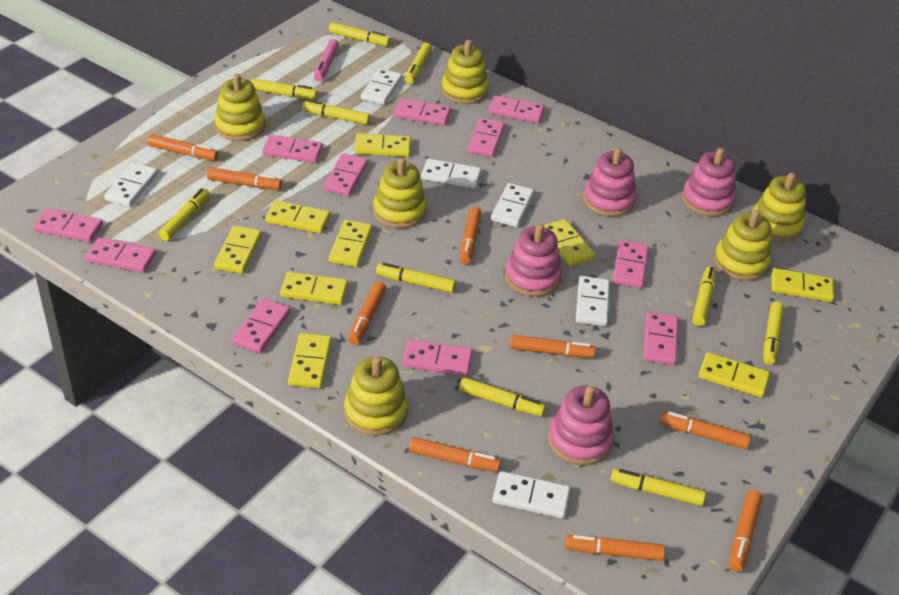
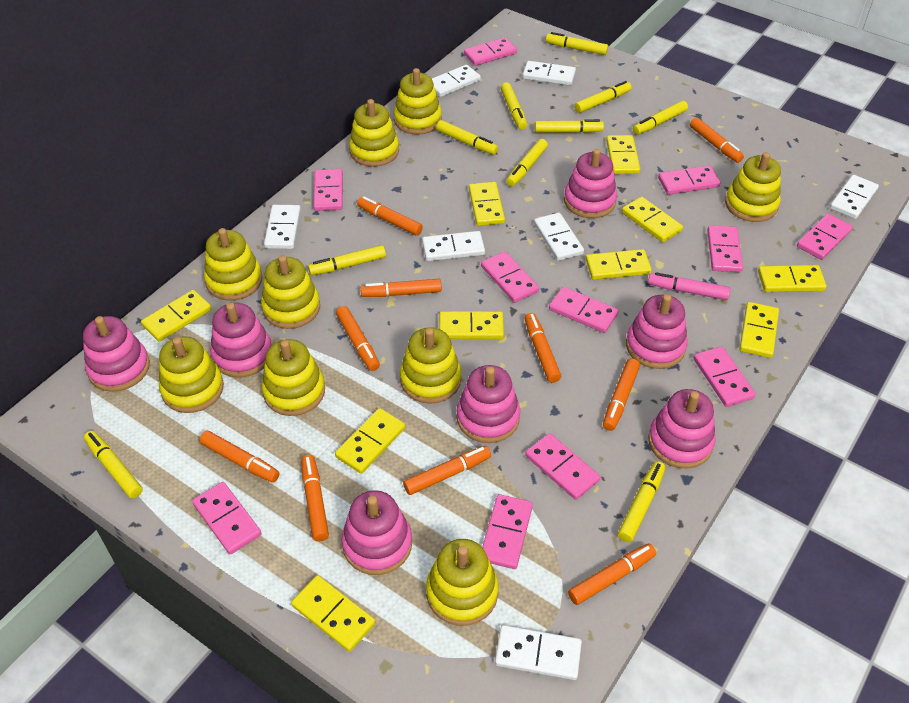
orange marker: [147,134,218,160] [207,167,282,190] [348,281,386,345] [409,437,501,472] [460,207,482,264] [510,335,595,358] [565,535,665,561] [660,411,751,449] [729,490,762,572] = 9 -> [199,431,280,483] [301,455,329,542] [336,306,380,371] [357,196,423,236] [361,279,442,297] [403,446,491,495] [524,313,561,383] [568,544,656,605] [603,358,640,431] [690,117,744,163] = 10
pink stacking toy: [505,224,562,297] [548,386,614,465] [583,148,636,217] [682,148,736,216] = 4 -> [83,316,150,392] [210,303,272,377] [342,490,412,575] [457,365,520,443] [564,149,617,218] [626,294,688,369] [648,389,716,469] = 7
white domino: [104,163,158,207] [361,68,403,105] [421,159,481,189] [491,183,534,227] [492,471,570,518] [576,276,610,326] = 6 -> [264,205,301,249] [422,231,485,261] [432,65,481,97] [495,625,582,680] [523,61,576,85] [534,213,584,261] [830,175,879,219] = 7
yellow domino: [214,225,262,274] [265,200,330,233] [280,272,348,305] [288,333,332,388] [329,220,372,267] [355,133,411,157] [544,219,595,266] [699,352,770,397] [772,268,834,302] = 9 -> [141,290,211,342] [291,575,375,652] [335,408,405,474] [439,311,504,339] [469,182,505,226] [586,249,652,280] [606,135,640,174] [622,197,683,242] [739,302,779,358] [758,265,826,292] = 10
yellow stacking toy: [214,74,265,141] [344,356,408,436] [373,158,427,228] [441,40,489,104] [714,210,771,281] [752,173,806,242] = 6 -> [159,336,224,413] [204,228,262,301] [261,255,320,329] [262,339,325,416] [349,99,399,167] [394,68,442,135] [400,327,461,404] [426,539,499,626] [725,152,781,222] = 9

